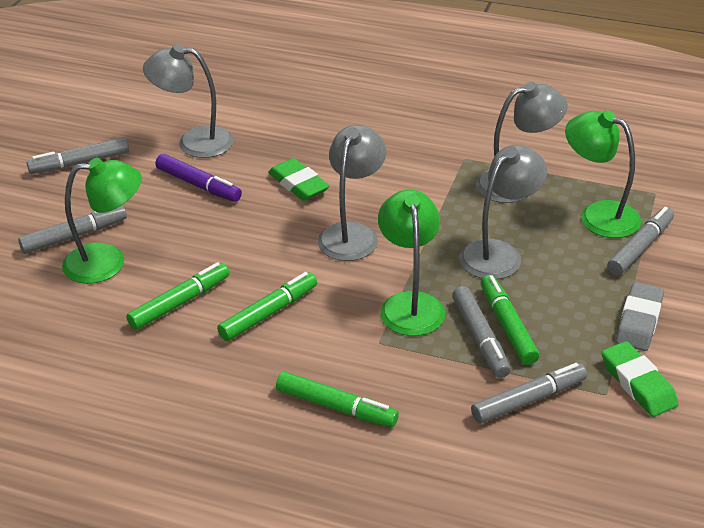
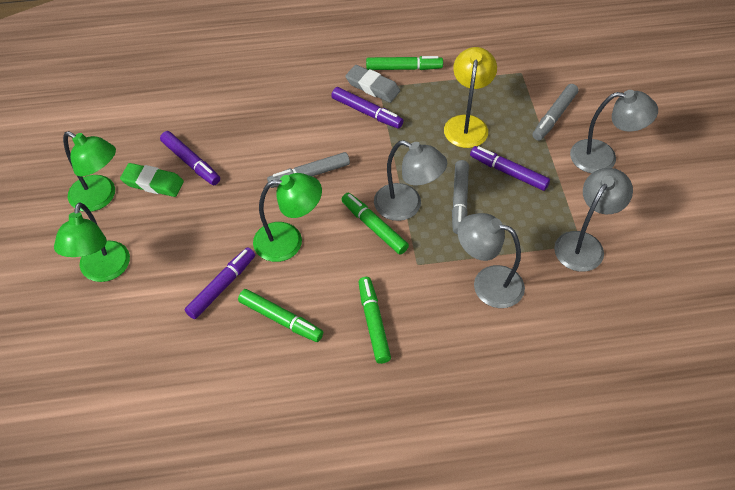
green eraser: [268,158,330,201] [602,341,679,417] = 2 -> [120,163,184,197] = 1
grey marker: [18,205,127,254] [27,137,129,174] [452,286,511,378] [471,363,587,424] [607,207,674,275] = 5 -> [267,152,350,188] [452,160,469,234] [532,84,578,141] = 3
purple marker: [155,154,242,202] = 1 -> [160,131,220,185] [185,247,255,319] [331,87,403,129] [470,146,550,191] = 4
yellow lamp: none = 0 -> [444,47,497,148] = 1

